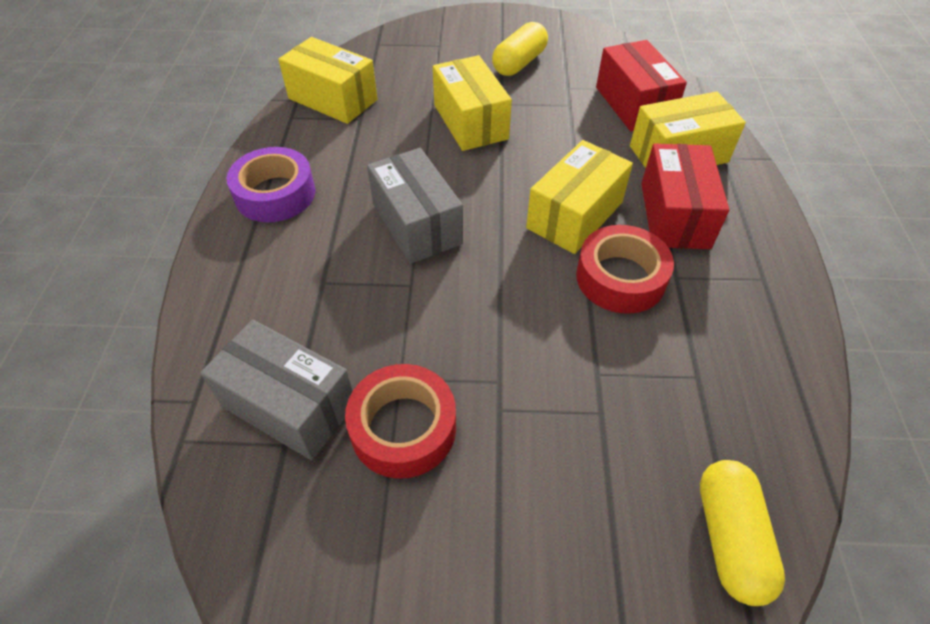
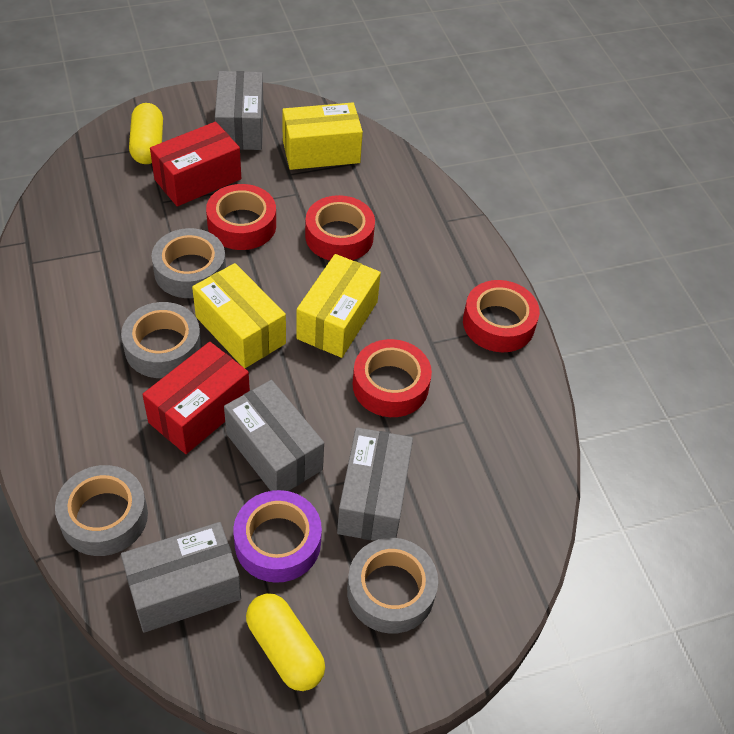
grey box: [200,320,353,461] [367,148,463,264] = 2 -> [121,522,241,633] [215,71,263,150] [224,380,324,491] [337,427,413,541] = 4
grey tape: none = 0 -> [55,465,148,556] [121,302,202,378] [151,228,226,298] [347,538,438,634] = 4
red tape: [345,364,456,479] [576,225,674,314] = 2 -> [206,184,276,250] [305,195,375,261] [353,339,432,417] [463,280,540,352] = 4
yellow box: [278,37,377,124] [433,55,512,151] [526,140,633,254] [630,91,746,168] = 4 -> [192,263,286,368] [282,102,363,170] [296,254,381,358] = 3

